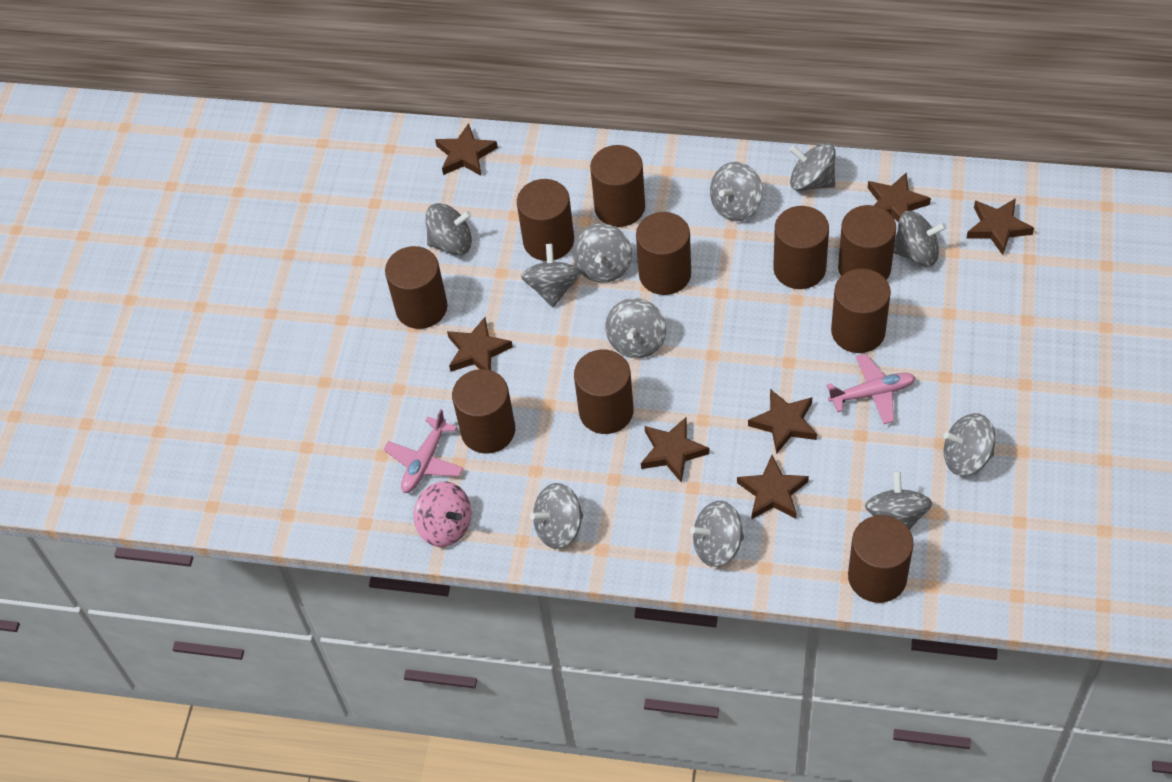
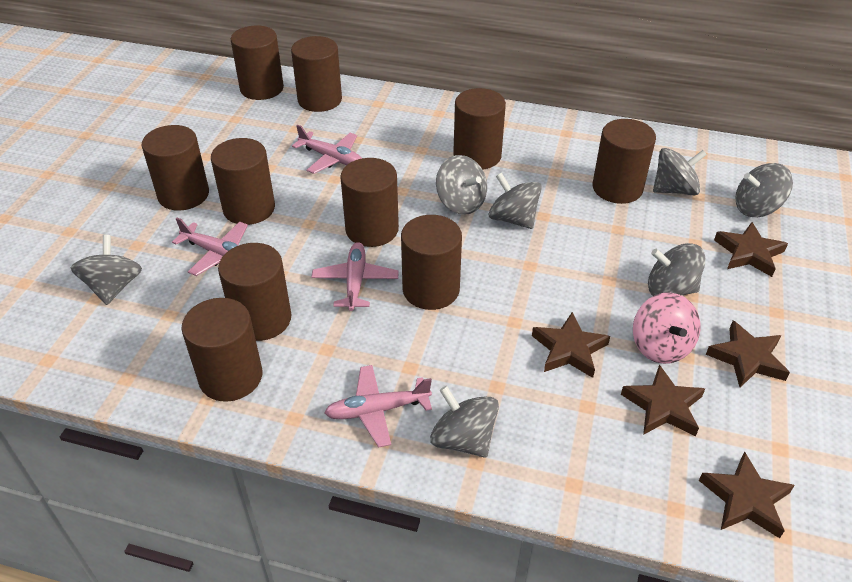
brown star: [435,123,498,176] [447,317,513,372] [641,417,710,483] [737,455,809,519] [748,389,817,454] [868,172,931,223] [967,198,1034,255] = 7 -> [532,312,610,378] [621,364,705,436] [699,452,795,538] [706,320,790,387] [714,222,788,277] = 5
grey spinning top: [426,203,472,255] [521,244,581,307] [530,483,583,549] [572,224,632,283] [605,298,666,358] [690,501,744,567] [710,162,763,221] [790,143,836,191] [865,471,932,530] [893,211,946,266] [943,413,996,476] = 11 -> [71,235,142,305] [430,386,499,458] [436,155,487,215] [489,173,542,229] [648,243,706,296] [653,148,707,195] [735,163,793,217] = 7
pink plane: [383,410,463,493] [827,354,916,424] = 2 -> [172,218,248,276] [292,124,362,174] [311,242,399,311] [324,365,432,447] = 4

